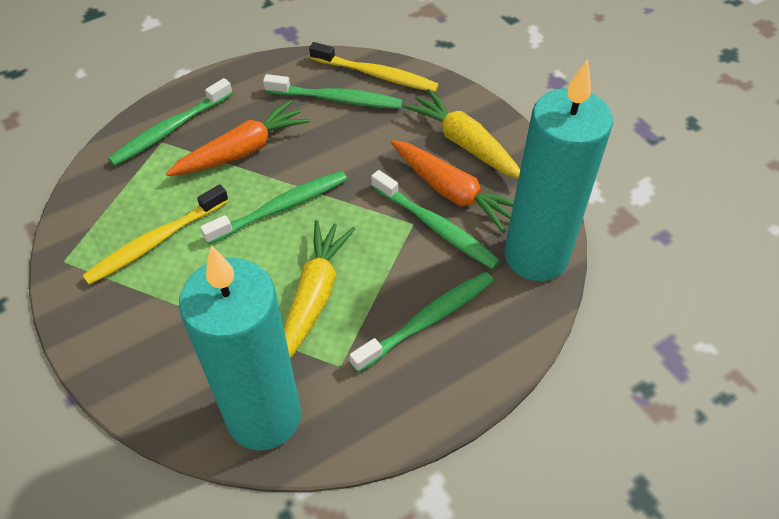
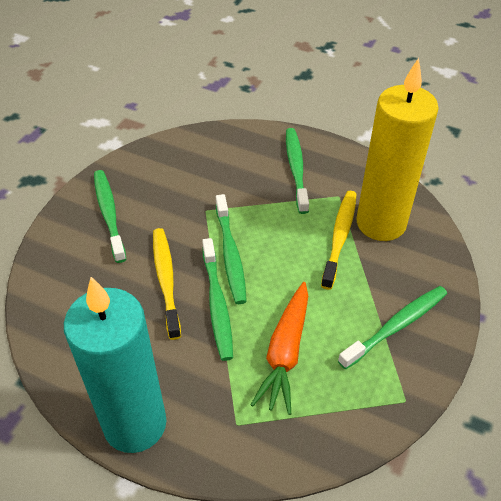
orange carrot: [166,100,311,176] [391,140,514,233] = 2 -> [251,282,308,415] = 1
turquoise candle: [179,246,301,450] [505,59,613,281] = 2 -> [64,277,167,453] = 1
yellow candle: none = 0 -> [356,58,439,241] = 1
yellow carrot: [284,220,355,359] [403,89,520,179] = 2 -> none = 0

